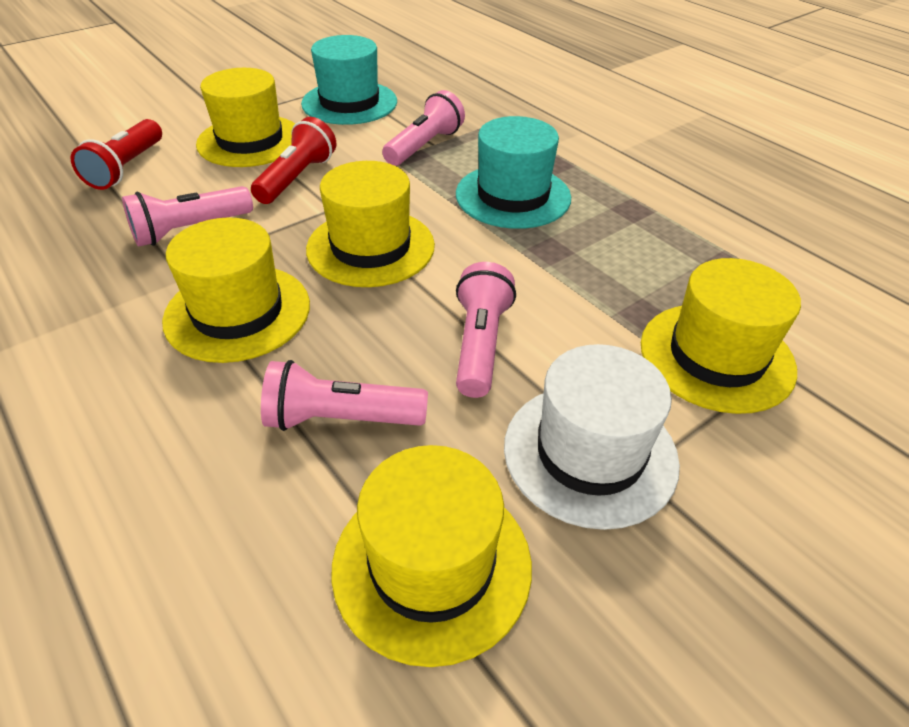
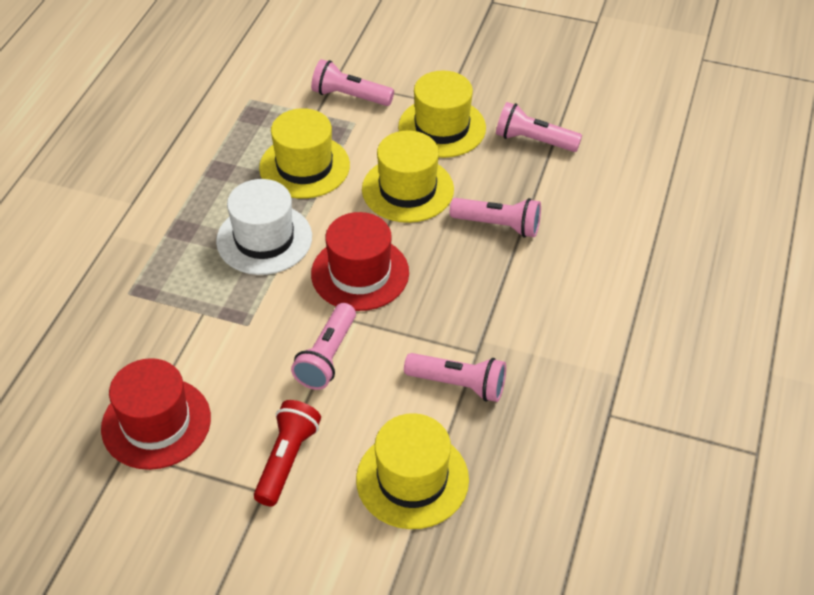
pink flashlight: [122,186,253,247] [261,360,428,431] [382,90,465,166] [456,262,516,398] = 4 -> [291,303,356,390] [311,59,394,106] [404,353,506,402] [450,198,541,237] [496,102,582,152] = 5
red flashlight: [71,119,162,190] [251,117,337,204] = 2 -> [254,400,321,506] = 1
red hat: none = 0 -> [101,358,211,470] [311,212,409,311] = 2
turquoise hat: [301,35,397,125] [456,116,571,229] = 2 -> none = 0
yellow hat: [162,217,310,363] [196,68,295,167] [306,161,435,287] [331,445,532,667] [641,258,801,414] = 5 -> [259,108,350,199] [356,413,469,529] [362,131,454,223] [398,71,486,158] = 4

